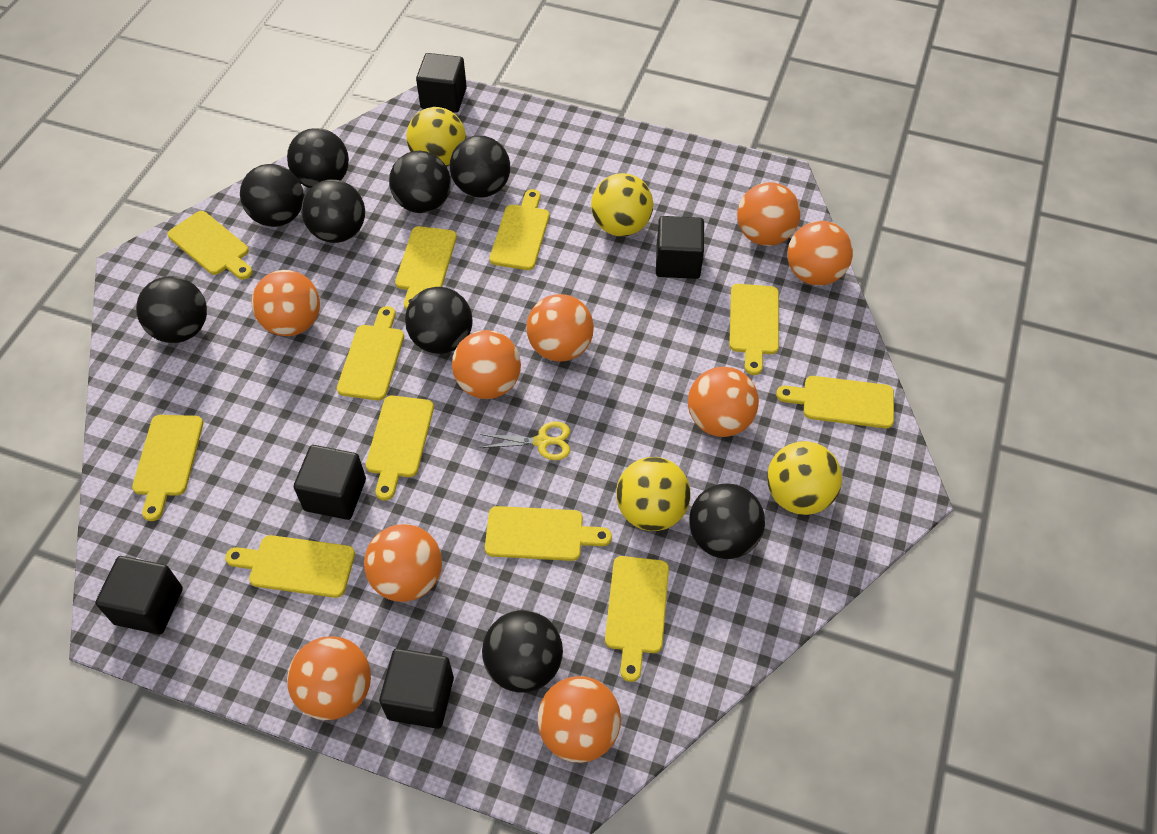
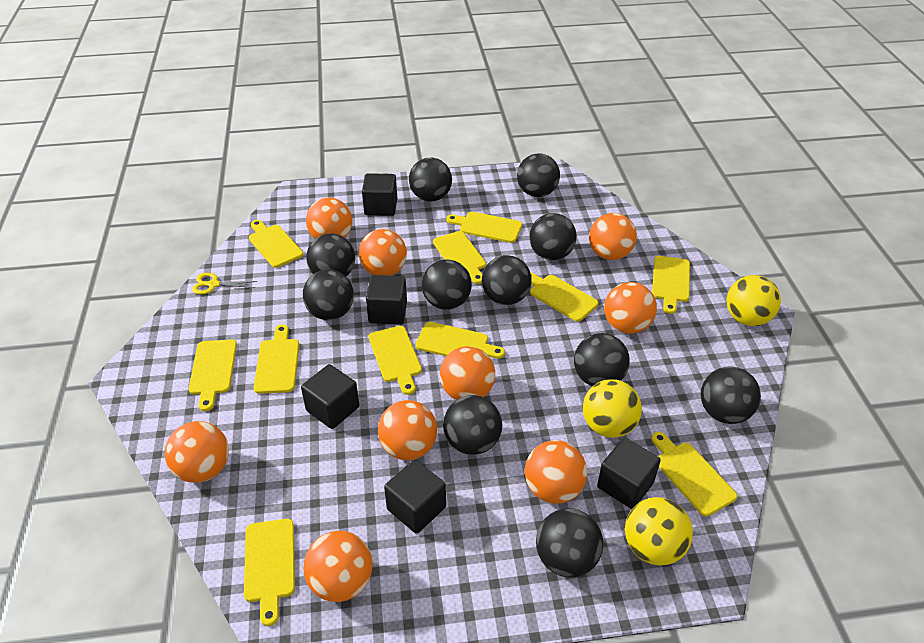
black ball: [136,276,207,343] [240,164,304,227] [287,128,349,188] [302,180,365,243] [389,151,451,213] [405,287,472,354] [450,136,510,197] [482,610,563,693] [689,484,765,559] = 9 -> [303,269,354,320] [306,234,355,276] [409,158,452,201] [422,260,472,310] [443,395,502,455] [482,255,532,305] [517,153,560,197] [529,213,577,260] [536,508,603,577] [574,333,630,386] [701,366,761,424] = 11
yellow ball: [406,107,466,167] [591,173,653,236] [616,457,691,531] [767,441,842,515] = 4 -> [583,379,642,438] [625,497,693,566] [727,275,781,326] = 3

